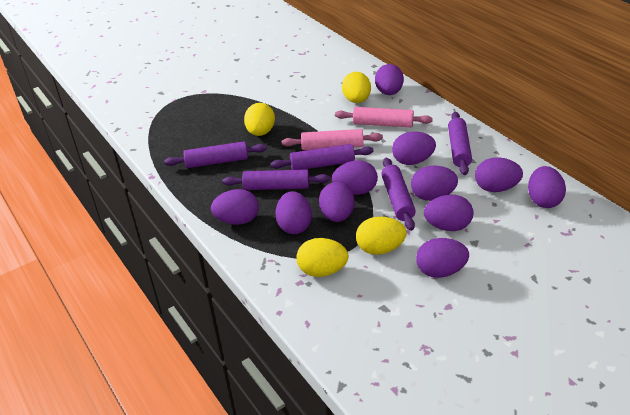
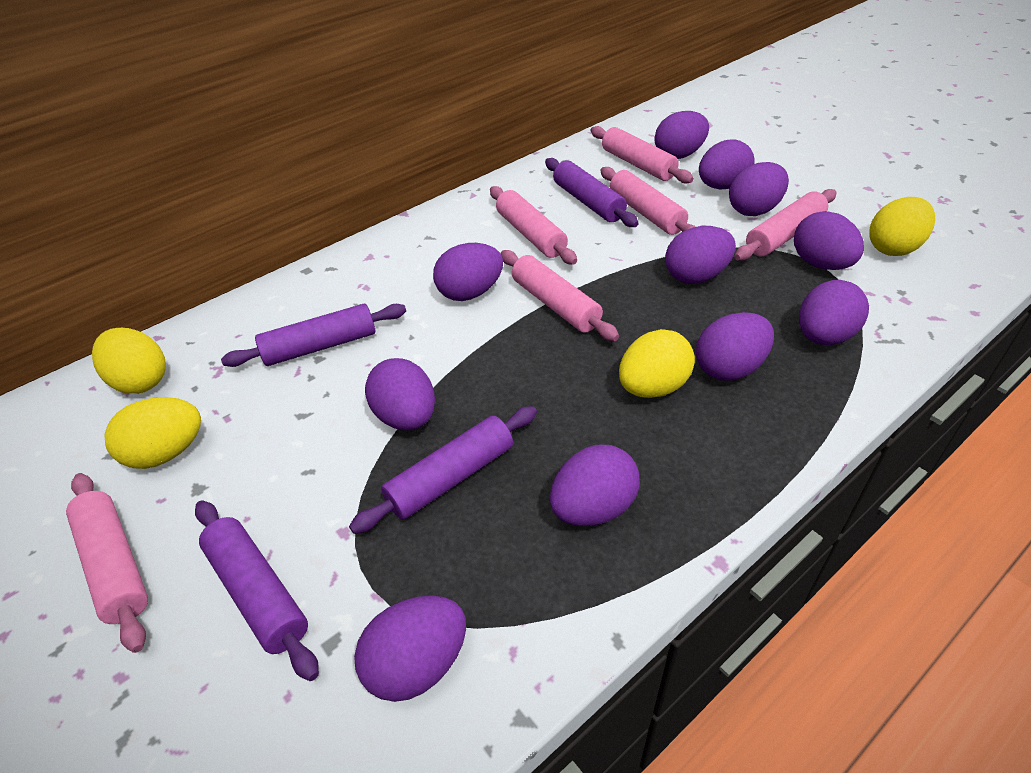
pink rolling pin: [282,129,383,150] [335,107,433,127] = 2 -> [66,473,148,653] [490,186,577,265] [500,250,619,341] [591,126,694,183] [600,167,696,235] [734,189,837,261] = 6
purple rolling pin: [164,141,267,168] [222,169,330,190] [270,144,374,170] [381,158,416,231] [448,112,472,175] = 5 -> [195,500,319,681] [221,304,406,367] [349,406,537,534] [545,158,639,227] = 4

